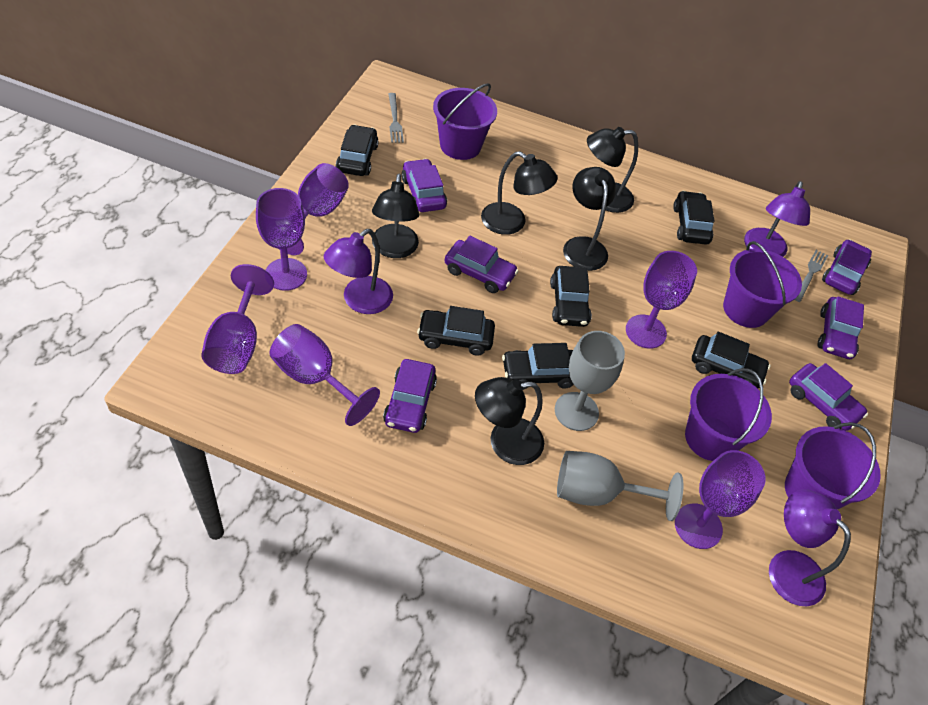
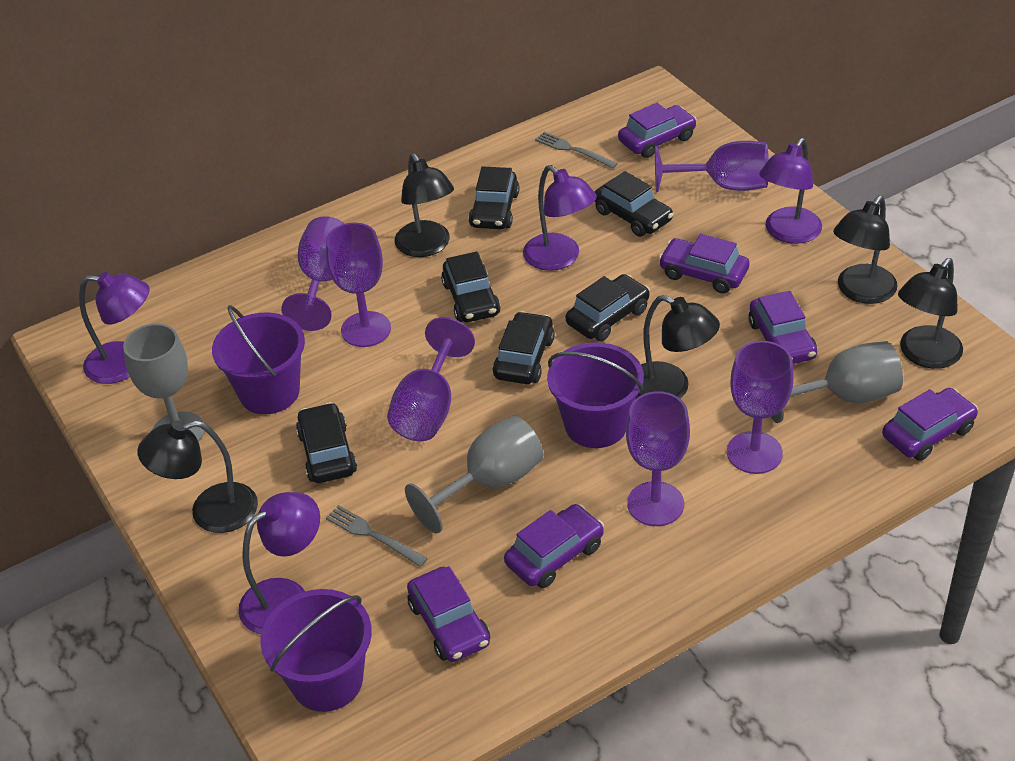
grey goblet: [555,331,625,431] [557,451,683,521] = 2 -> [123,323,204,442] [405,416,543,533] [771,341,903,423] = 3
purple bucket: [433,83,497,160] [685,368,772,461] [723,241,802,328] [785,422,881,510] = 4 -> [212,305,305,414] [260,589,372,712] [547,342,644,448] = 3
purple lamp: [324,229,393,314] [744,181,810,257] [769,489,851,606] = 3 -> [79,272,150,384] [238,492,320,634] [523,165,597,271] [759,138,822,244] = 4

